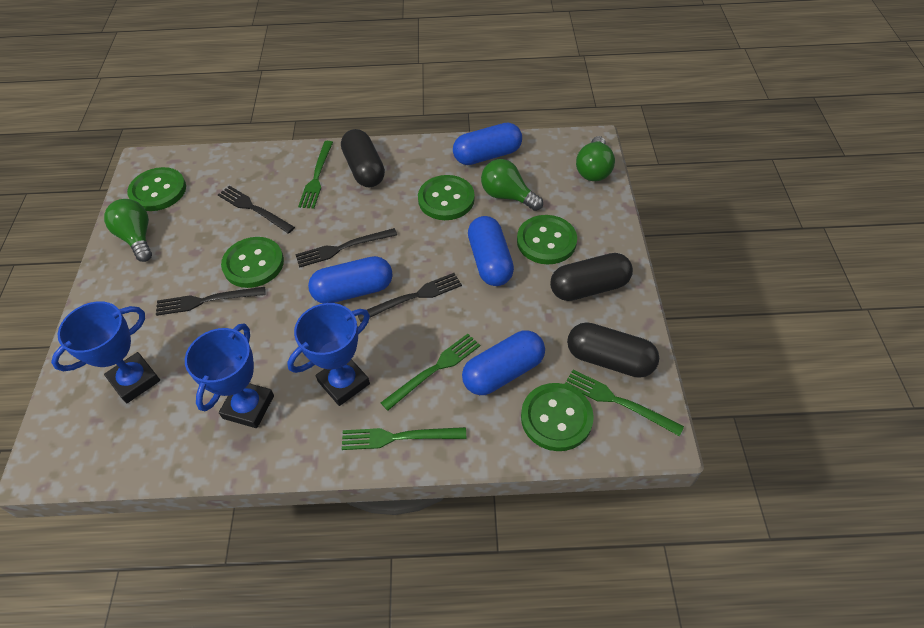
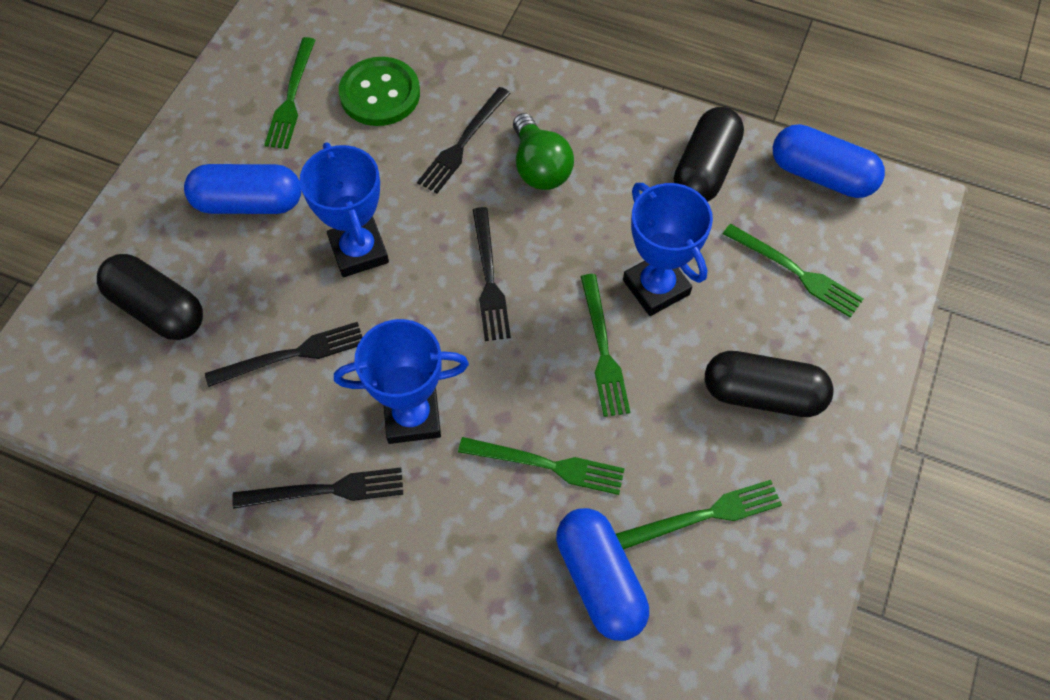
blue capsule: [308,256,393,303] [453,123,522,165] [462,330,545,395] [468,216,514,286] = 4 -> [184,164,301,214] [556,508,649,641] [773,124,885,198] = 3
green button: [127,167,186,211] [221,237,284,288] [418,175,475,220] [517,215,577,264] [521,383,594,451] = 5 -> [339,57,420,126] = 1
green fork: [298,141,333,209] [342,427,466,450] [381,334,480,411] [565,370,684,436] = 4 -> [264,37,315,149] [458,437,625,495] [581,274,630,417] [616,480,782,550] [723,224,864,318] = 5
green light bulb: [104,199,152,262] [481,159,543,211] [576,136,615,181] = 3 -> [513,113,574,190] = 1

